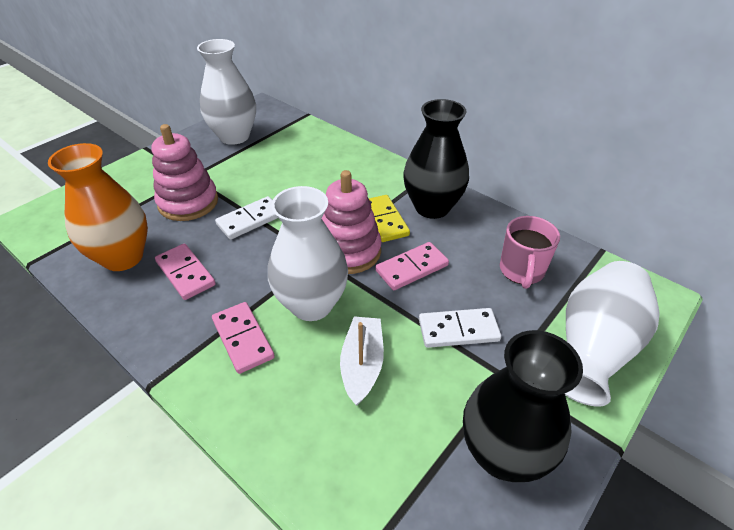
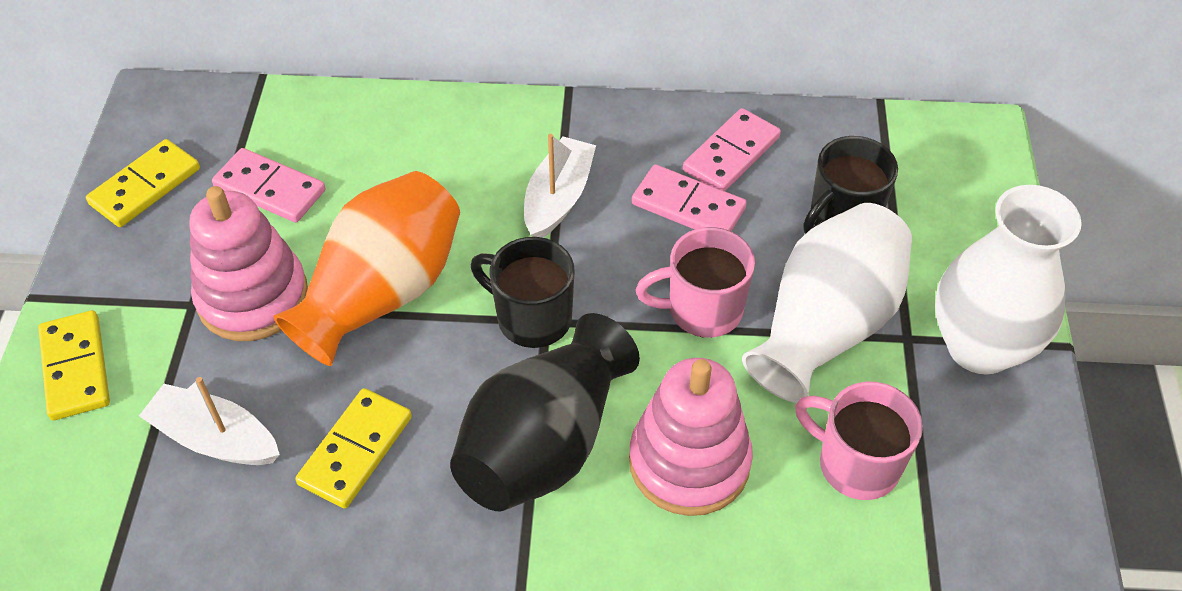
black mug: none = 0 -> [470,237,574,348] [803,136,898,234] = 2
black vase: [403,99,469,219] [463,330,583,482] = 2 -> [450,313,640,511] = 1
pink mug: [500,216,560,289] = 1 -> [636,227,755,338] [795,382,923,500] = 2
white boat: [340,316,384,405] = 1 -> [139,377,280,465] [524,134,596,238] = 2
white domino: [215,196,278,240] [419,308,501,348] = 2 -> none = 0
white vase: [197,39,256,145] [268,186,348,321] [565,261,660,406] = 3 -> [742,203,912,403] [935,185,1082,375] = 2
yellow domino: [369,195,410,242] = 1 -> [38,310,110,420] [86,139,200,227] [295,388,412,509] = 3

